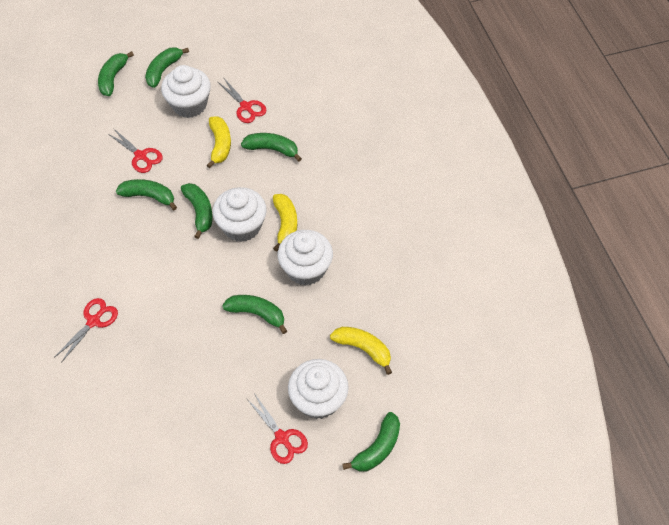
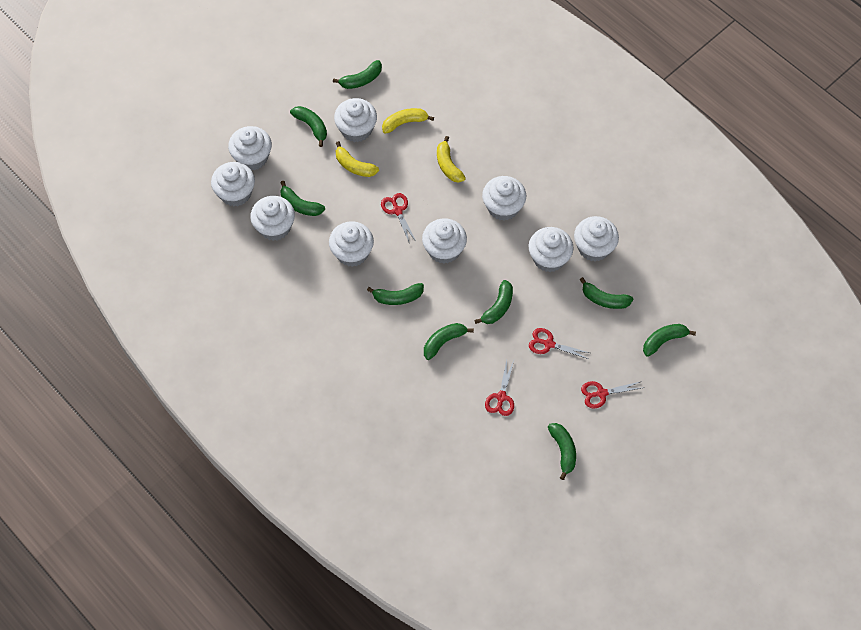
green banana: [98,51,134,96] [116,179,177,210] [145,47,189,88] [181,183,213,239] [222,295,287,334] [241,133,302,162] [342,412,400,472] = 7 -> [280,181,325,216] [290,106,327,147] [333,60,382,89] [367,283,424,305] [424,323,474,360] [475,280,513,324] [548,423,576,480] [580,277,633,309] [643,324,696,357] = 9
white cupcake: [161,65,211,118] [213,187,267,242] [278,230,333,286] [288,359,349,419] = 4 -> [211,162,255,206] [228,126,272,170] [250,196,295,241] [329,221,374,267] [334,98,377,142] [422,218,467,264] [482,176,526,221] [528,227,573,272] [574,216,619,261] = 9

